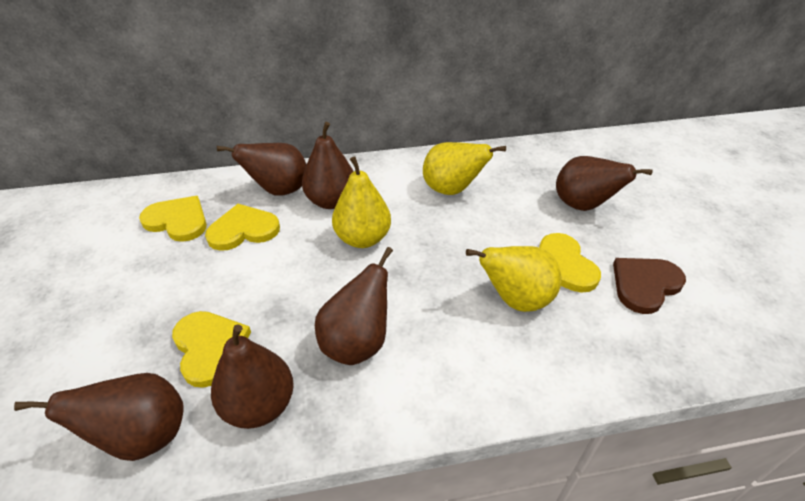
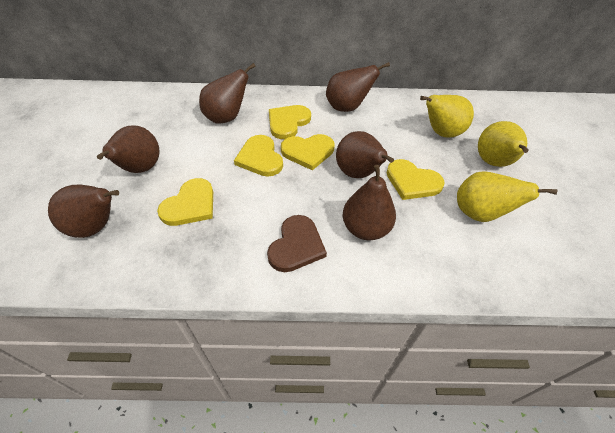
yellow heart: [139,196,207,242] [172,311,251,388] [205,204,280,251] [539,233,601,292] = 4 -> [157,178,213,226] [234,135,283,177] [269,105,311,139] [281,134,335,170] [387,159,445,200] = 5

